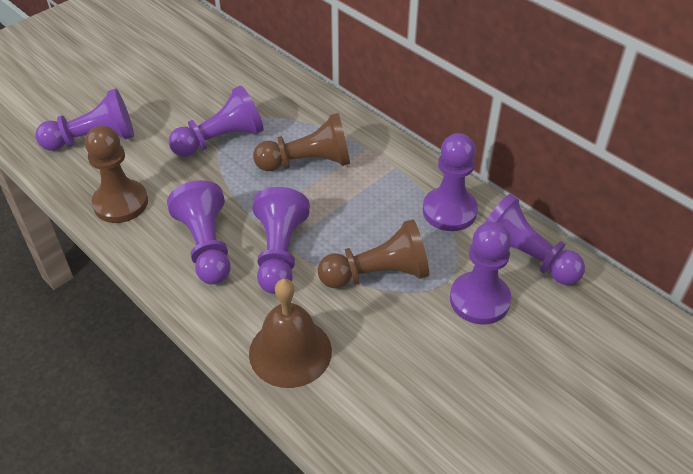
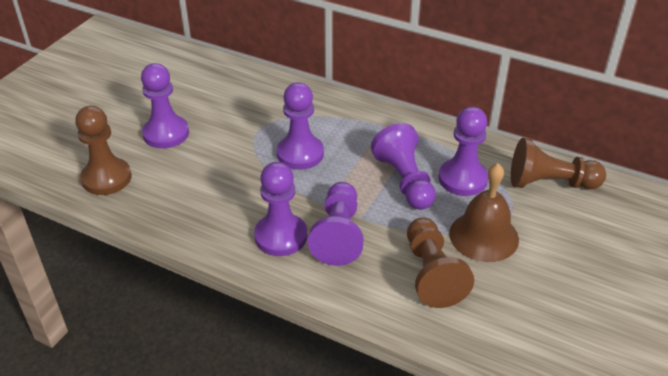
purple pawn: [35,89,134,151] [167,180,231,284] [169,86,263,157] [252,187,310,294] [423,133,478,231] [450,222,512,325] [485,194,585,285] = 7 -> [141,63,189,149] [254,162,307,256] [277,82,324,170] [308,182,364,266] [371,123,436,210] [439,107,488,196] = 6

